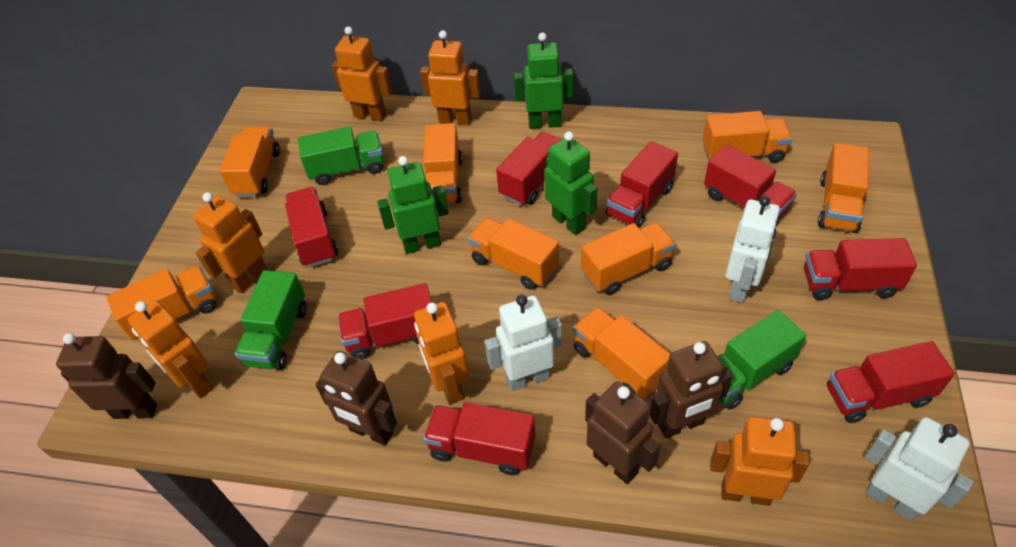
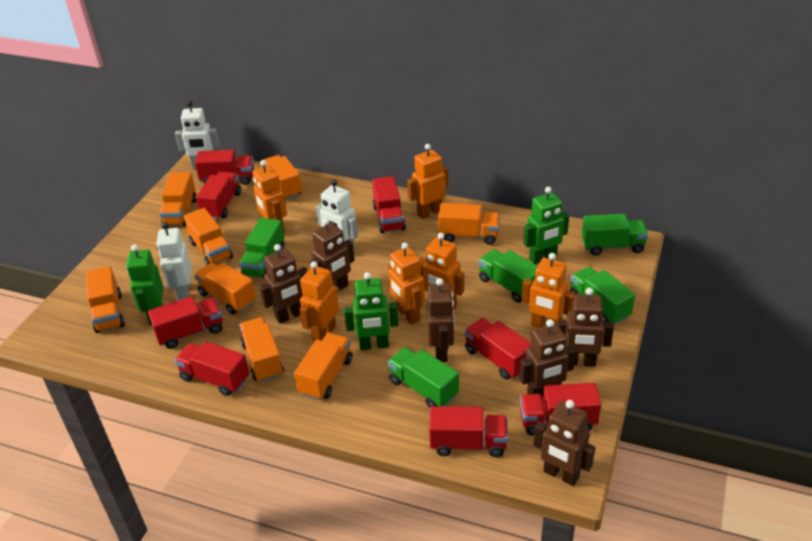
brown robot: [56,333,157,419] [316,351,397,446] [585,381,661,484] [649,341,733,438] = 4 -> [259,244,308,324] [310,218,355,290] [427,278,455,362] [520,319,576,399] [533,400,596,486] [557,288,614,367] = 6
green truck: [235,270,307,370] [298,126,384,185] [718,310,806,410] = 3 -> [239,218,285,278] [388,347,459,408] [478,249,537,303] [570,267,635,325] [581,214,649,256] = 5

